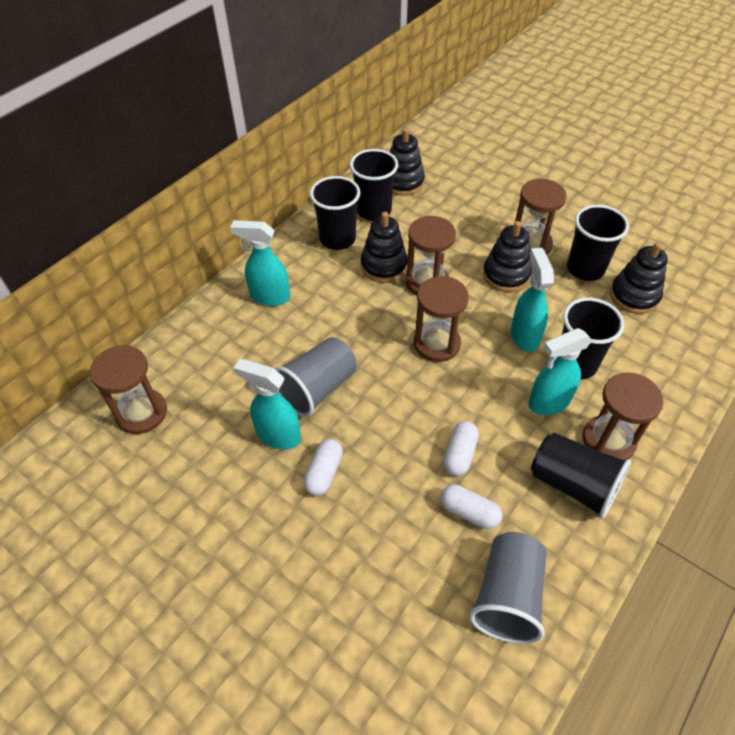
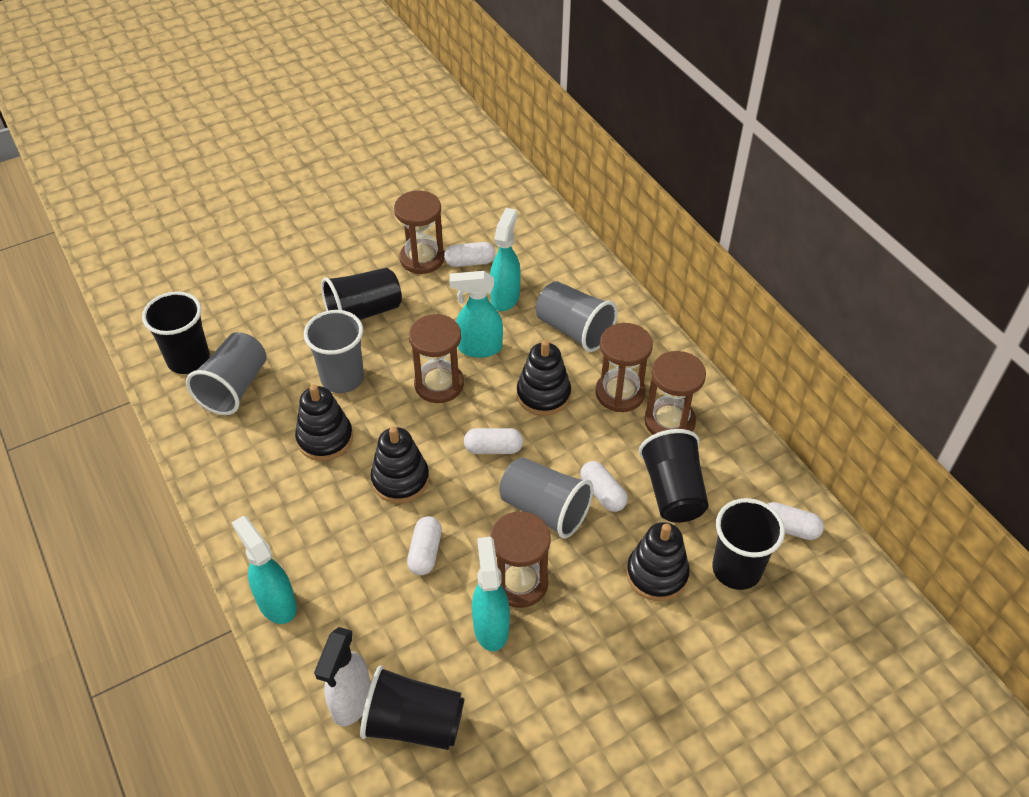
grey cup: [275,337,357,417] [469,532,546,644] = 2 -> [186,332,267,415] [304,310,364,393] [499,457,593,539] [536,281,618,352] = 4
white capsule: [303,439,343,496] [440,484,502,529] [443,421,479,476] = 3 -> [407,516,442,575] [444,242,495,267] [464,428,523,454] [580,461,628,512] [768,502,824,540] = 5
white spray bottle: none = 0 -> [314,627,371,726] = 1

